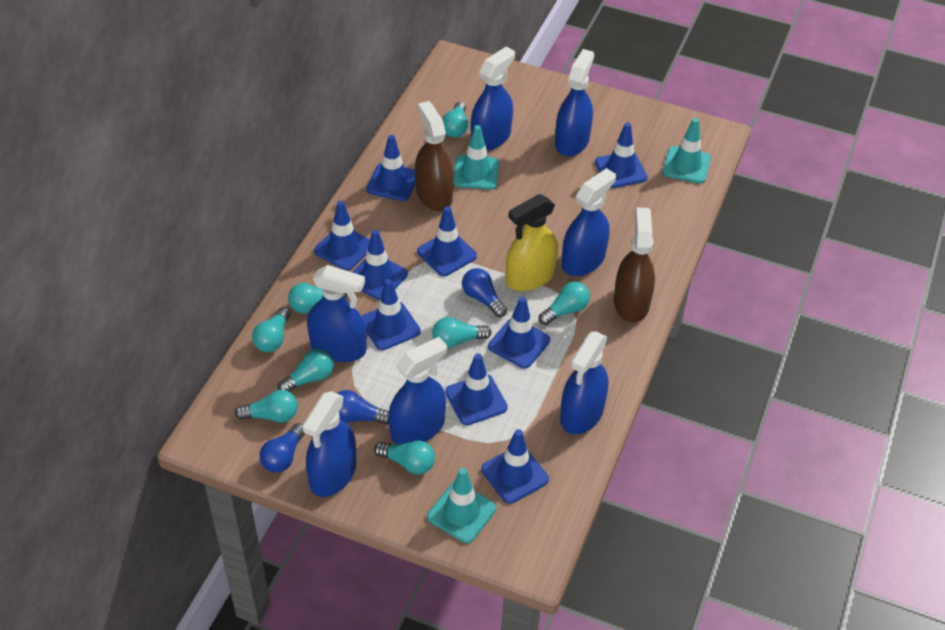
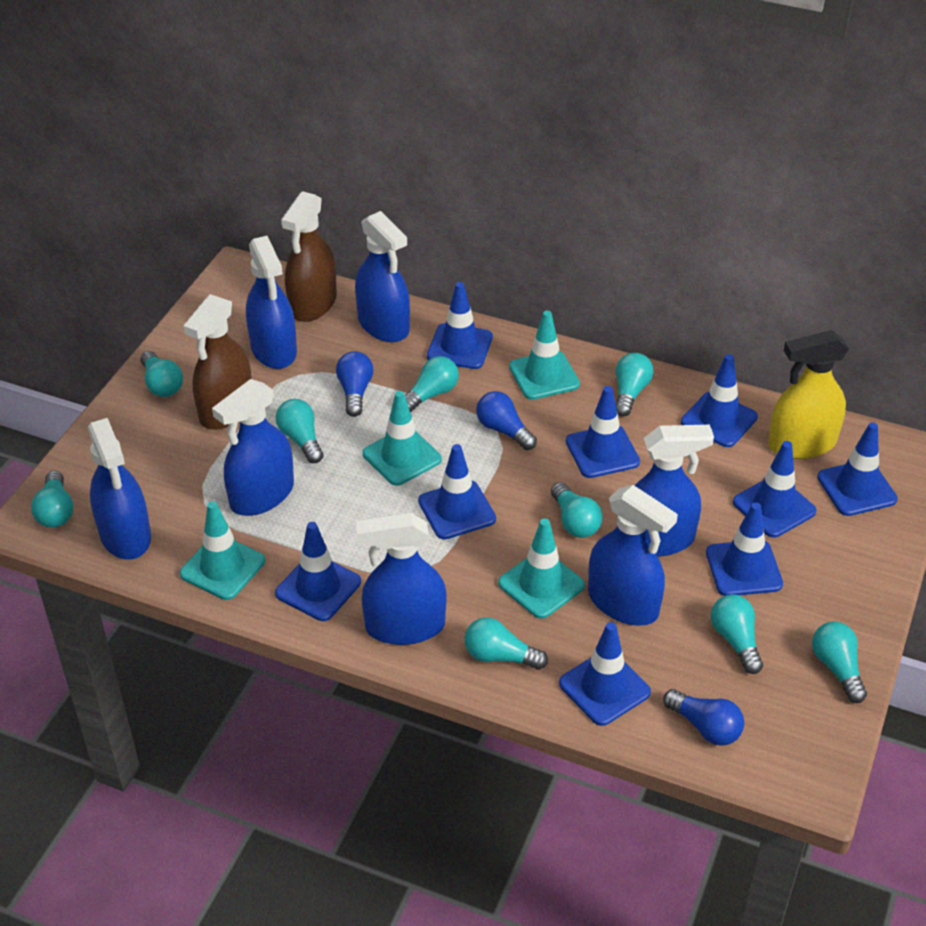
turquoise light bulb: [235,390,298,423] [252,307,291,352] [277,349,334,392] [288,283,347,314] [374,441,435,474] [432,317,491,348] [442,102,468,138] [539,282,590,325] = 8 -> [31,471,73,528] [140,351,183,397] [276,399,324,463] [405,356,459,412] [465,617,548,670] [551,482,603,538] [615,353,654,417] [711,594,763,674] [812,621,867,703] = 9
turquoise traffic cone: [427,468,496,543] [453,125,499,190] [662,118,711,184] = 3 -> [180,501,265,600] [363,391,442,486] [498,518,585,619] [509,310,580,400] = 4

